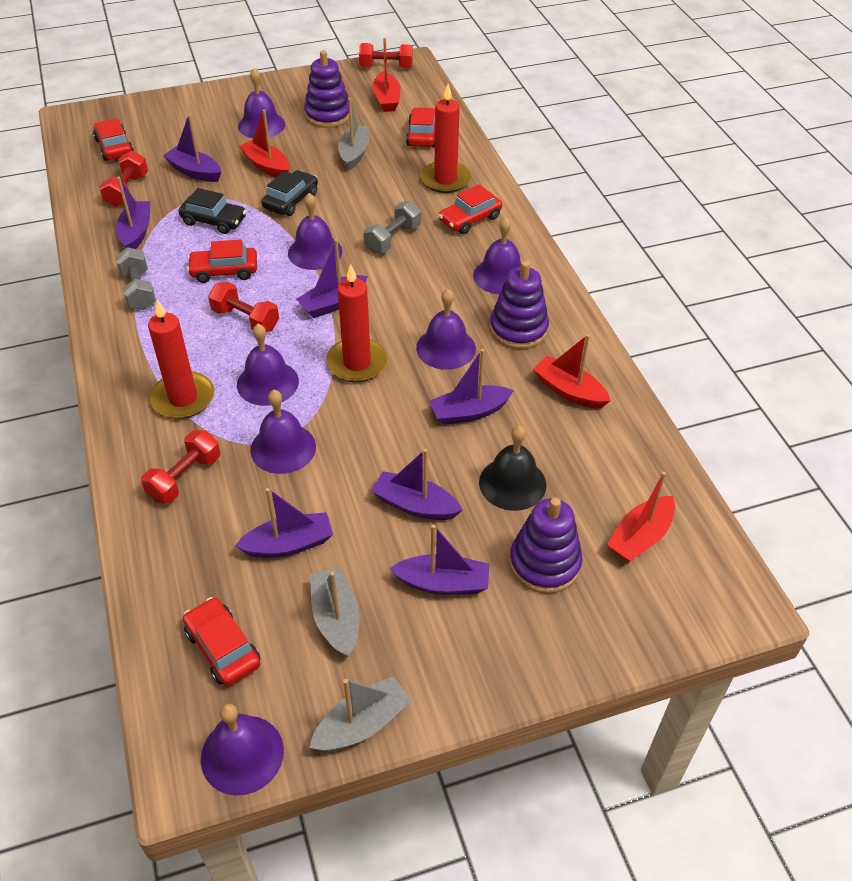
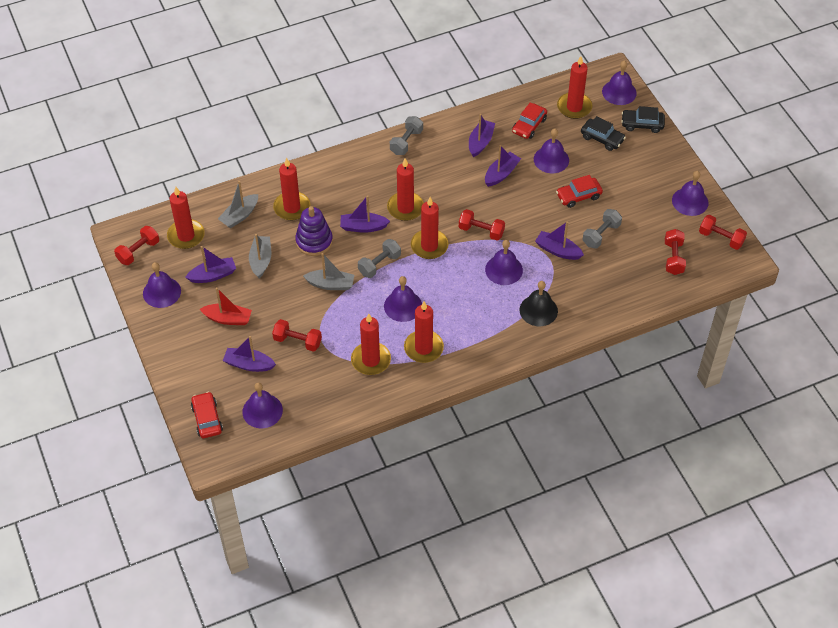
grey dumbbell: [115,247,156,310] [363,201,421,254] = 2 -> [358,239,401,278] [390,116,423,155] [583,209,622,248] = 3
purple boat: [116,177,150,249] [163,114,221,182] [235,488,333,558] [296,239,368,318] [371,449,462,520] [390,524,489,595] [429,349,514,425] = 7 -> [185,246,236,283] [223,336,276,372] [340,195,390,233] [469,114,495,157] [485,145,521,187] [535,221,584,260] = 6
purple stacking toy: [304,50,349,128] [490,261,549,349] [509,498,583,594] = 3 -> [295,206,333,256] = 1
red boat: [239,109,290,177] [373,38,401,112] [533,334,611,409] [607,472,675,563] = 4 -> [200,287,252,325] = 1
red candle: [148,299,214,419] [326,264,388,382] [420,84,471,193] = 3 -> [167,187,205,249] [273,157,310,220] [351,314,391,375] [387,158,424,221] [404,301,444,363] [411,197,449,259] [557,56,592,119] = 7
red car: [93,119,134,161] [183,597,260,686] [187,239,257,283] [406,107,435,147] [438,184,502,234] = 5 -> [191,392,223,438] [512,102,547,139] [556,175,603,208] = 3
red dumbbell: [99,151,148,207] [141,430,220,504] [208,282,279,332] [359,43,413,68] = 4 -> [114,226,159,265] [272,319,322,352] [459,209,505,240] [665,229,686,275] [699,215,747,250] = 5

